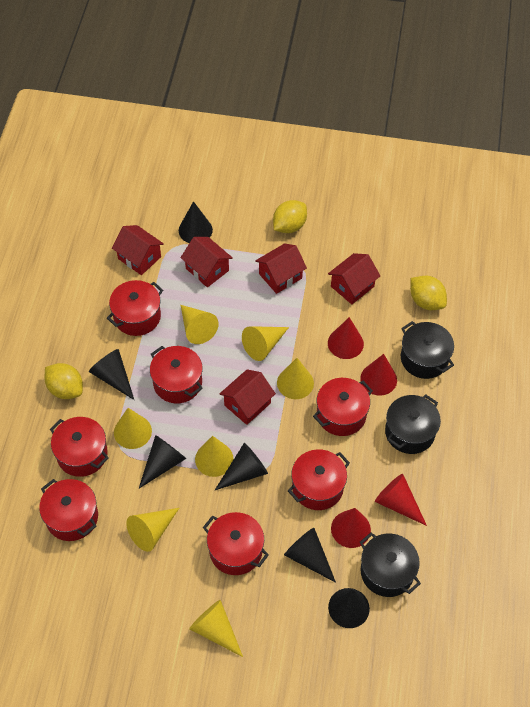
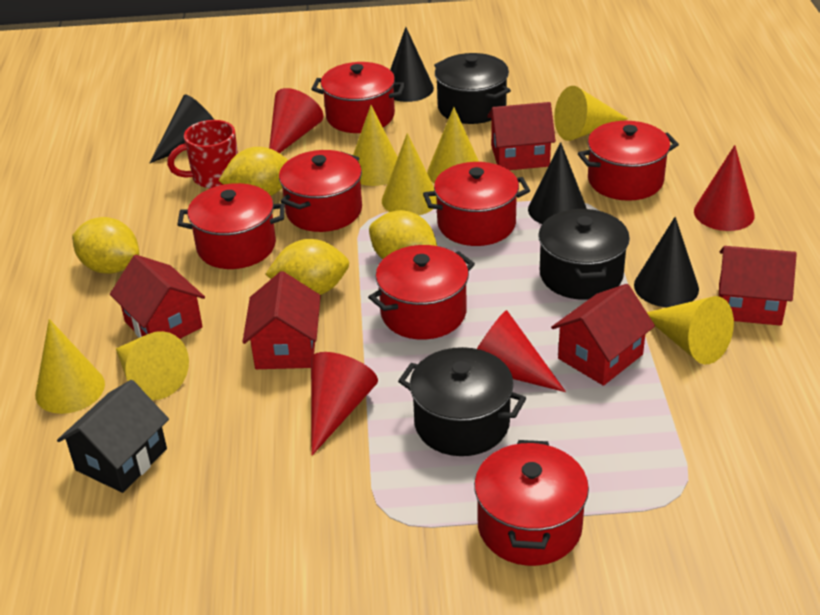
black cone: [89,349,134,400] [139,435,186,488] [179,201,213,243] [215,443,268,490] [284,528,336,583] [328,588,370,628] = 6 -> [150,95,214,163] [390,27,434,102] [528,142,587,224] [634,217,699,307] = 4
black house: none = 0 -> [57,380,169,493] = 1
red mug: none = 0 -> [167,120,238,188] = 1
yellow lemon: [44,363,83,399] [273,200,307,233] [410,276,447,310] = 3 -> [72,217,139,274] [219,147,288,196] [265,239,349,295] [369,210,437,259] = 4

